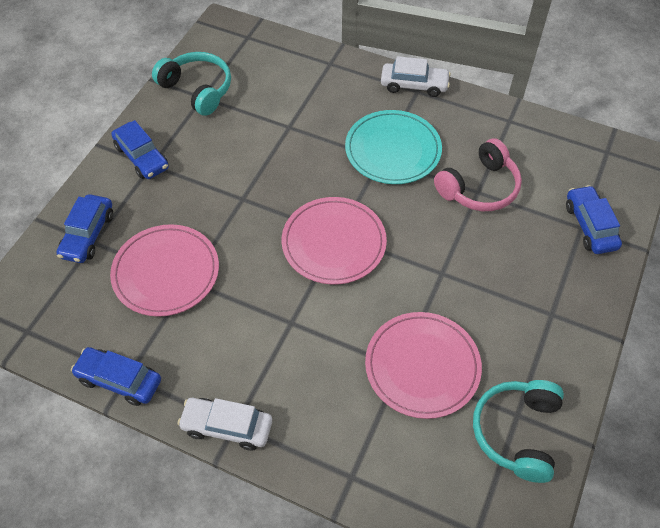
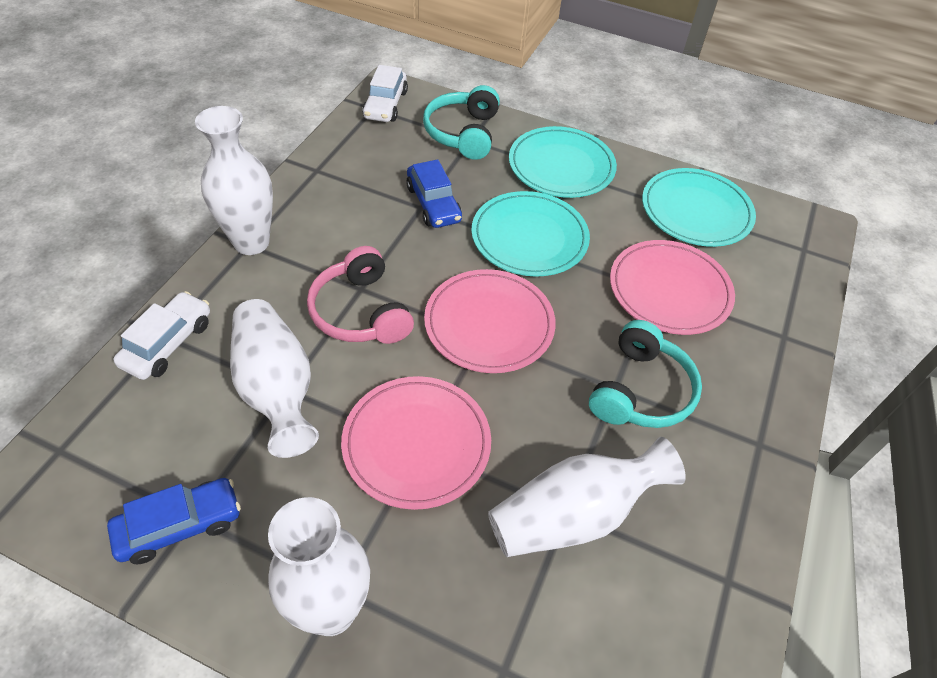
blue car: [57,194,113,263] [71,347,161,406] [111,120,169,179] [566,185,622,254] = 4 -> [107,478,241,565] [406,159,462,228] = 2
turquoise plate: [345,110,442,184] = 1 -> [471,191,590,277] [509,126,617,198] [642,168,756,247] = 3
white vase: none = 0 -> [195,106,273,255] [230,299,319,458] [268,497,370,636] [488,437,686,557] = 4

